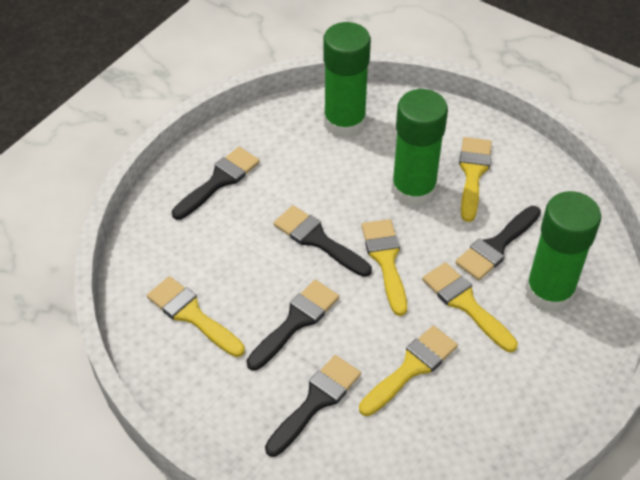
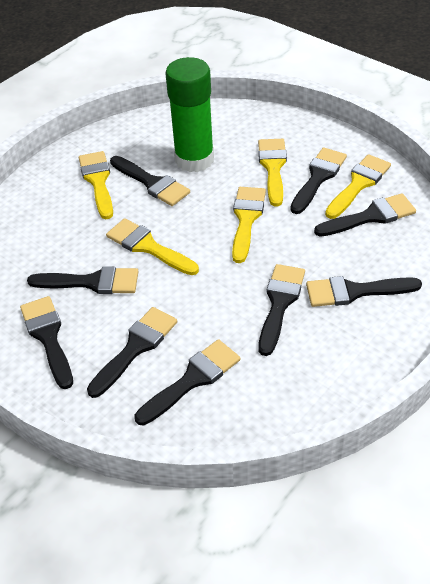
black brush: [172,147,260,220] [247,280,339,370] [265,355,361,457] [273,205,372,277] [455,206,541,280] = 5 -> [20,296,73,389] [27,266,139,294] [87,307,177,398] [110,156,190,206] [135,339,241,425] [259,264,305,356] [290,148,347,214] [306,276,422,307] [314,193,416,237] = 9
green glue stick: [323,22,371,138] [391,89,448,208] [525,191,601,313] = 3 -> [165,57,214,172] = 1

